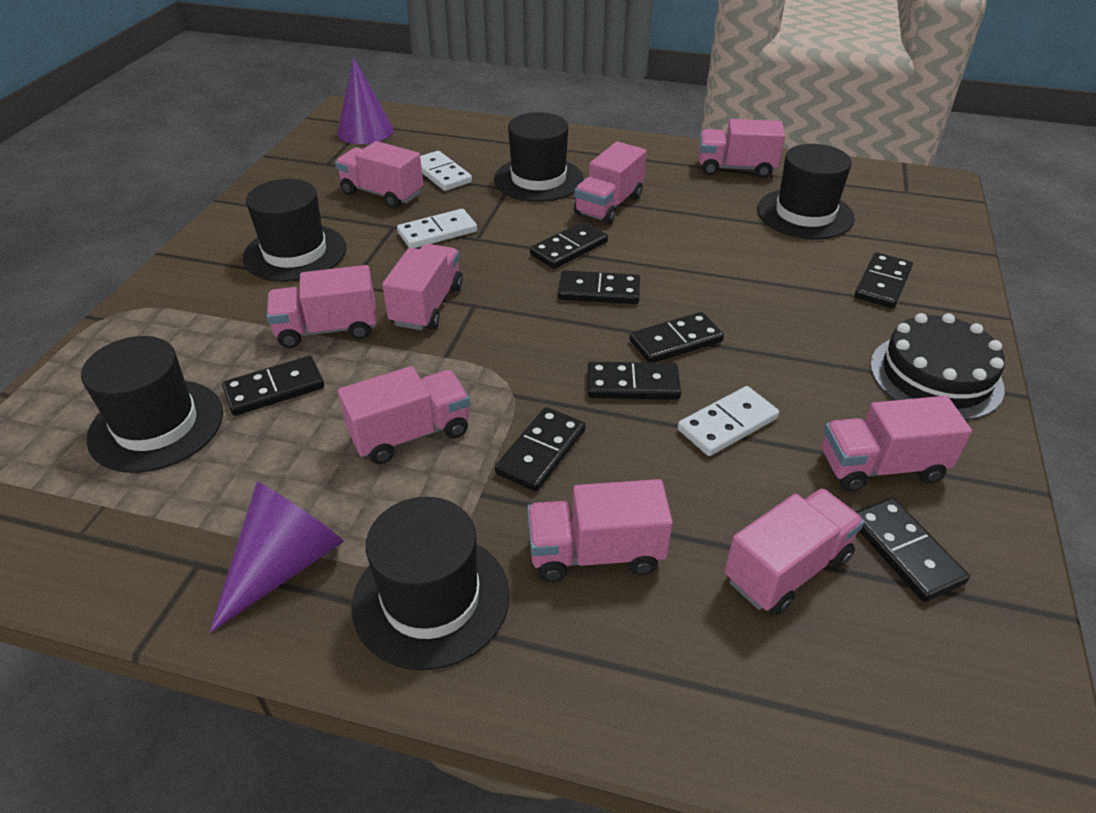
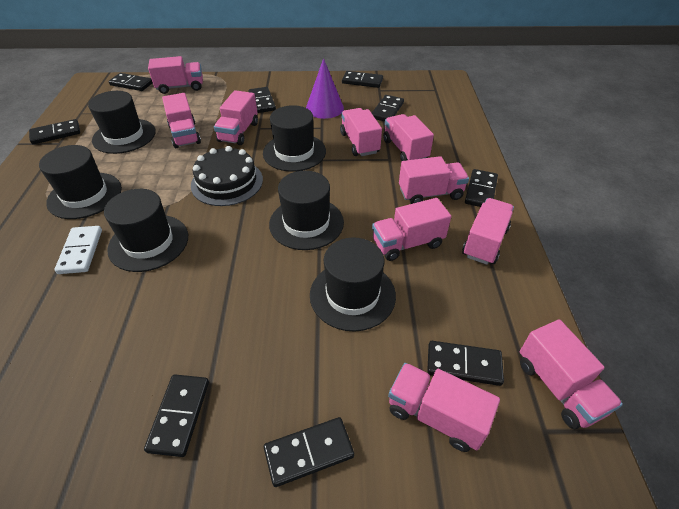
black domino: [222,356,324,416] [495,407,586,491] [530,221,608,269] [558,270,640,304] [587,362,681,400] [629,312,724,363] [855,252,913,308] [856,497,970,602] = 8 -> [29,119,80,144] [109,73,153,91] [144,375,209,457] [249,87,276,113] [264,417,354,487] [342,71,383,88] [372,95,404,122] [427,341,504,386] [465,169,498,207] = 9
black hat: [81,336,223,473] [243,179,347,282] [352,497,510,670] [494,112,583,202] [757,144,855,240] = 5 -> [39,145,122,219] [88,91,156,154] [104,189,188,272] [263,105,326,172] [269,171,344,250] [310,237,396,331] = 6
pink truck: [267,265,377,348] [335,141,423,208] [338,366,470,464] [382,244,463,330] [527,479,673,582] [574,142,647,224] [699,119,785,178] [724,488,864,615] [822,396,972,492] = 9 -> [148,56,203,94] [162,93,201,148] [214,90,258,145] [340,108,382,156] [372,198,451,261] [383,114,434,161] [388,363,500,452] [399,156,469,204] [462,198,514,265] [520,319,623,429] = 10
purple cone: [209,482,344,633] [337,57,393,144] = 2 -> [306,58,344,119] = 1
white domino: [397,209,477,248] [420,151,472,191] [678,386,779,456] = 3 -> [55,226,102,274] = 1

